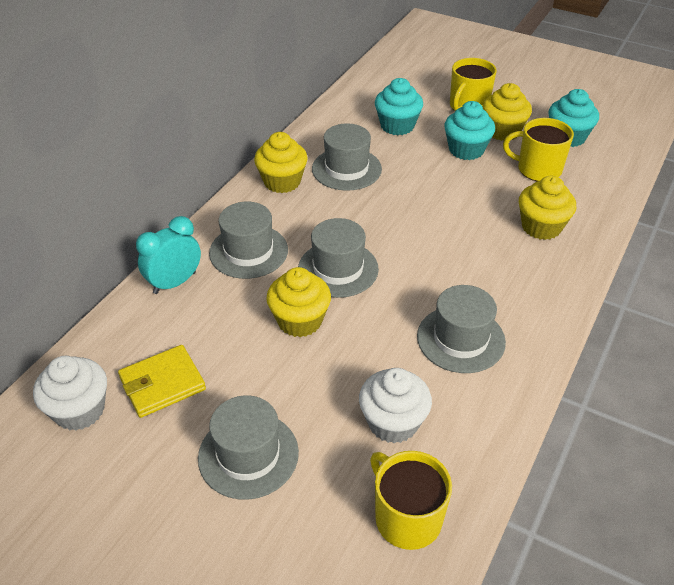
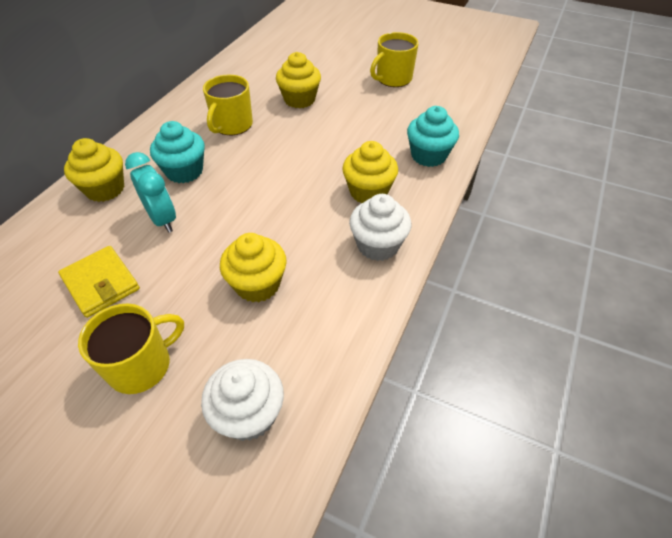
grey hat: [198,395,299,500] [209,202,288,279] [298,218,379,298] [312,123,382,191] [417,285,506,373] = 5 -> none = 0
turquoise cupcake: [375,78,423,135] [444,101,495,160] [548,89,599,147] = 3 -> [150,121,205,183] [407,106,459,167] = 2

